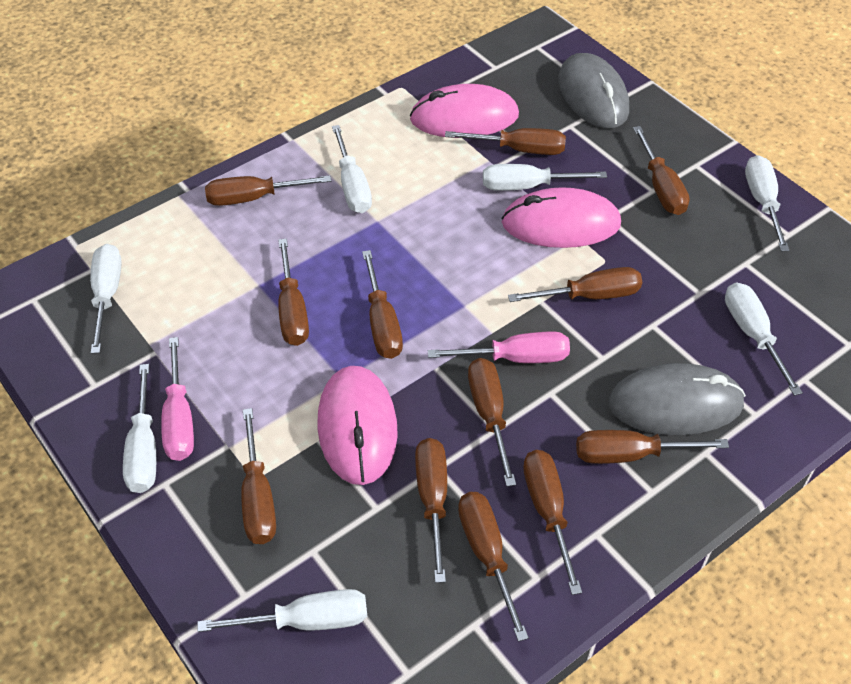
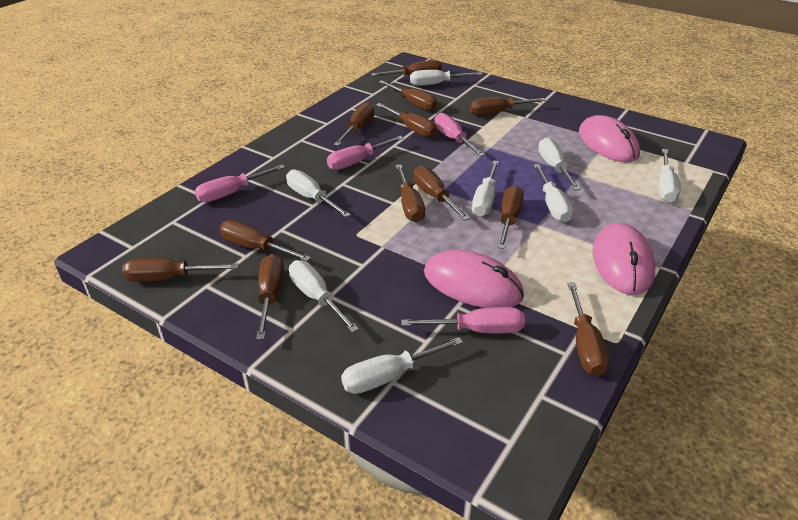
grey mouse: [558,53,629,128] [608,363,746,435] = 2 -> none = 0
pink screwdriver: [161,337,194,461] [428,331,570,363] = 2 -> [195,165,285,202] [327,136,404,170] [401,307,525,333] [434,113,485,157] = 4
white screwdriver: [90,244,122,354] [123,364,156,493] [197,589,367,632] [332,125,372,213] [483,164,607,191] [725,282,803,396] [745,155,789,251] = 7 -> [286,169,351,218] [289,260,359,333] [341,337,463,394] [410,70,482,86] [472,160,499,217] [534,164,574,222] [538,138,580,191] [658,149,681,203] = 8

